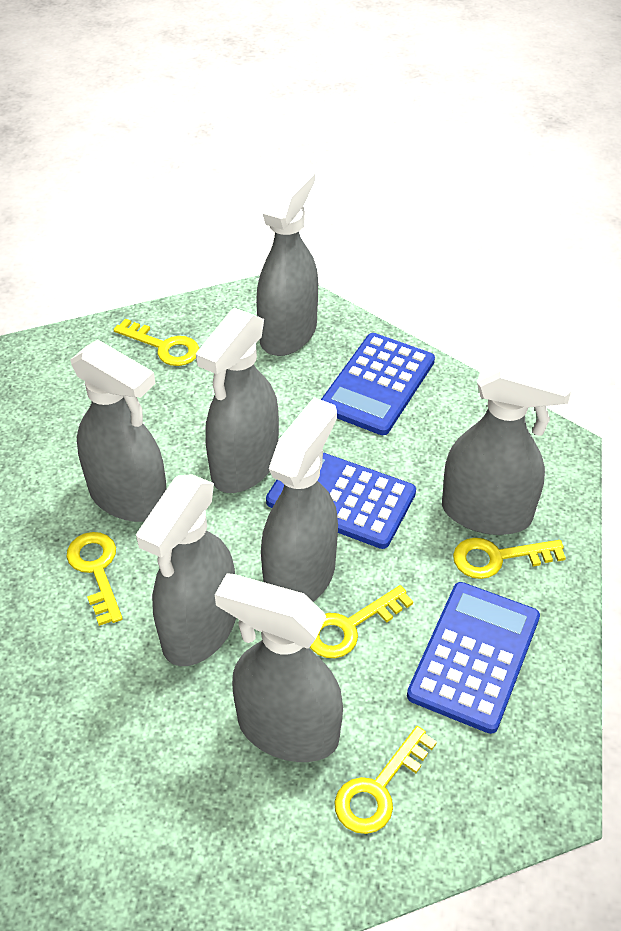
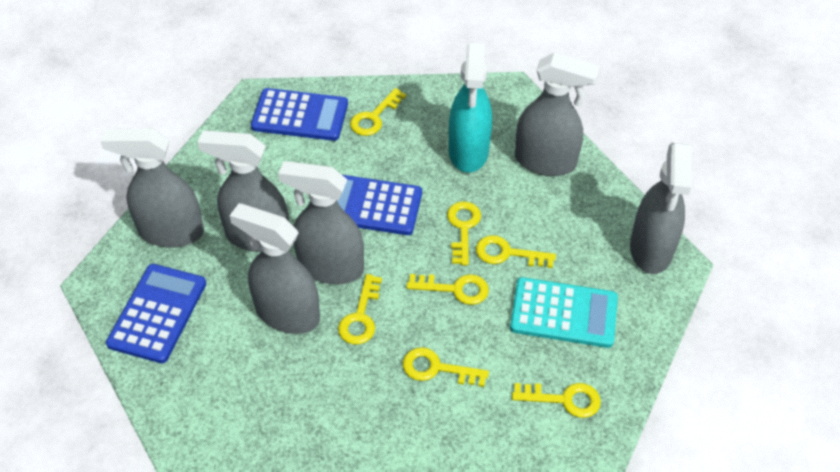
grey spray bottle: [70,339,167,522] [136,474,236,666] [196,308,279,493] [215,573,343,762] [256,164,318,356] [261,397,338,602] [442,356,574,535] = 7 -> [100,129,204,248] [198,130,289,252] [229,203,320,334] [278,161,364,284] [515,52,600,176] [630,142,692,274] = 6
turquoise calculator: none = 0 -> [510,277,618,348] = 1
turquoise spray bottle: none = 0 -> [449,43,492,173] = 1
yellow key: [67,532,123,626] [114,319,199,366] [310,585,413,658] [334,726,437,834] [453,538,566,579] = 5 -> [338,274,382,344] [350,88,406,136] [403,347,489,387] [407,274,489,305] [447,201,481,265] [476,235,556,268] [512,383,601,418] = 7

